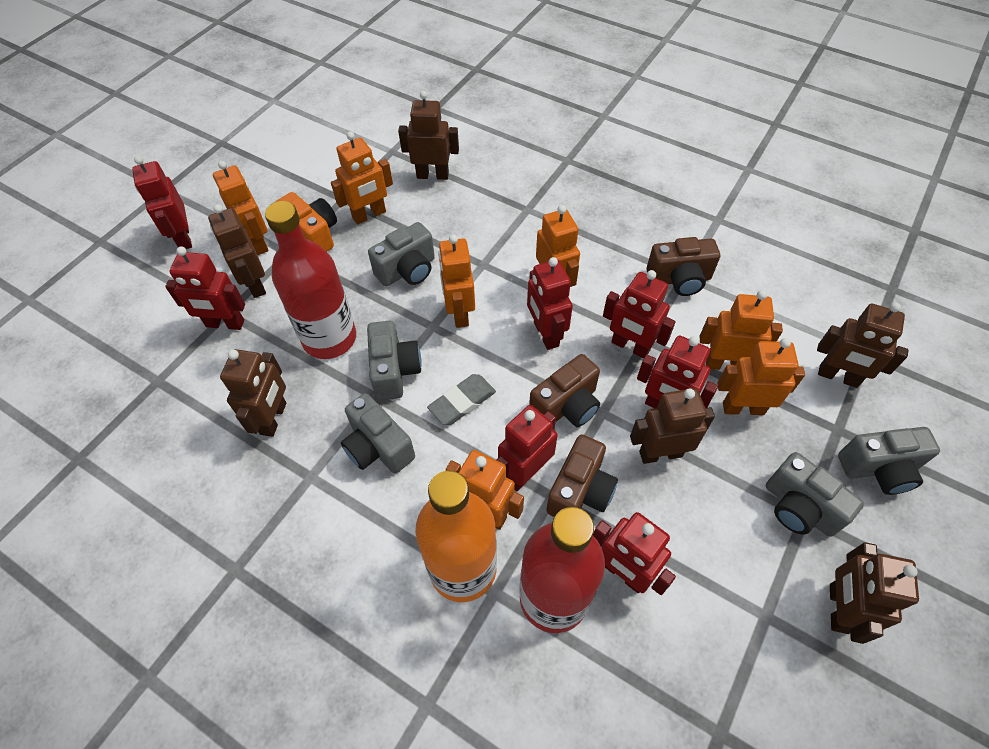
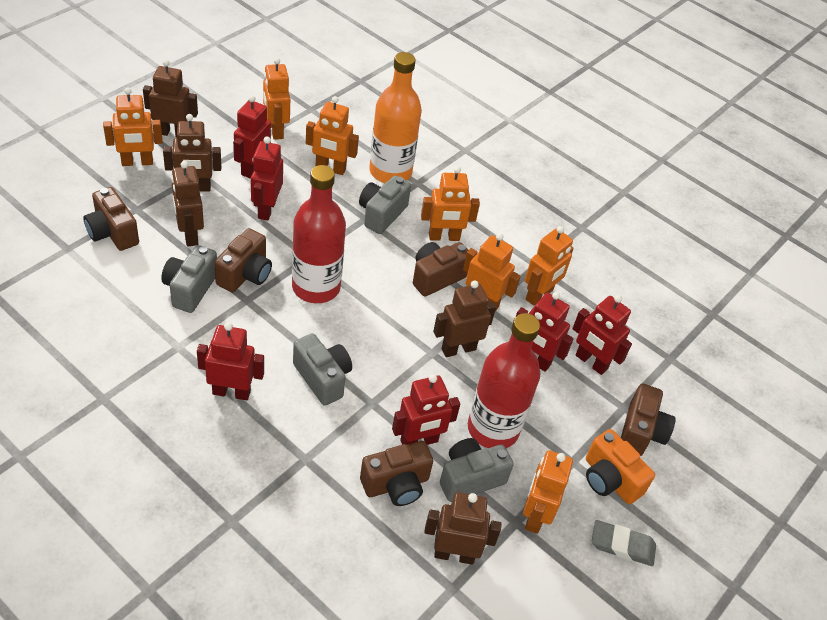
brown camera: [529,354,600,427] [546,434,618,517] [647,237,720,296] = 3 -> [83,187,139,251] [214,228,272,292] [360,441,433,506] [413,242,468,296] [621,383,676,456] = 5
brown robot: [208,204,266,298] [220,349,286,437] [398,91,459,180] [630,388,715,464] [817,302,909,388] [830,542,919,644] = 6 -> [143,59,198,138] [163,114,221,191] [171,161,204,246] [425,492,501,565] [433,280,496,357] = 5
grey camera: [341,393,415,474] [367,321,422,401] [368,222,435,286] [766,452,864,537] [838,427,940,495] = 5 -> [161,245,217,313] [293,333,352,406] [359,175,411,234] [440,438,514,502] = 4
red robot: [132,156,192,249] [165,247,245,330] [496,405,558,492] [527,257,573,350] [593,512,676,595] [603,270,676,359] [637,335,718,408] = 7 -> [197,322,264,400] [233,95,271,178] [251,137,283,221] [392,374,460,445] [516,292,574,372] [572,295,632,375] = 6

